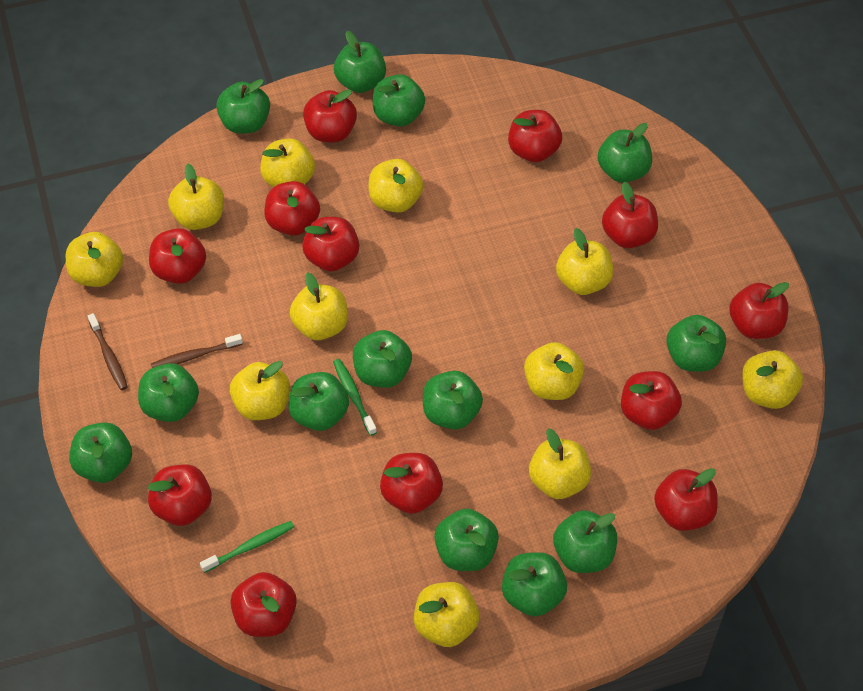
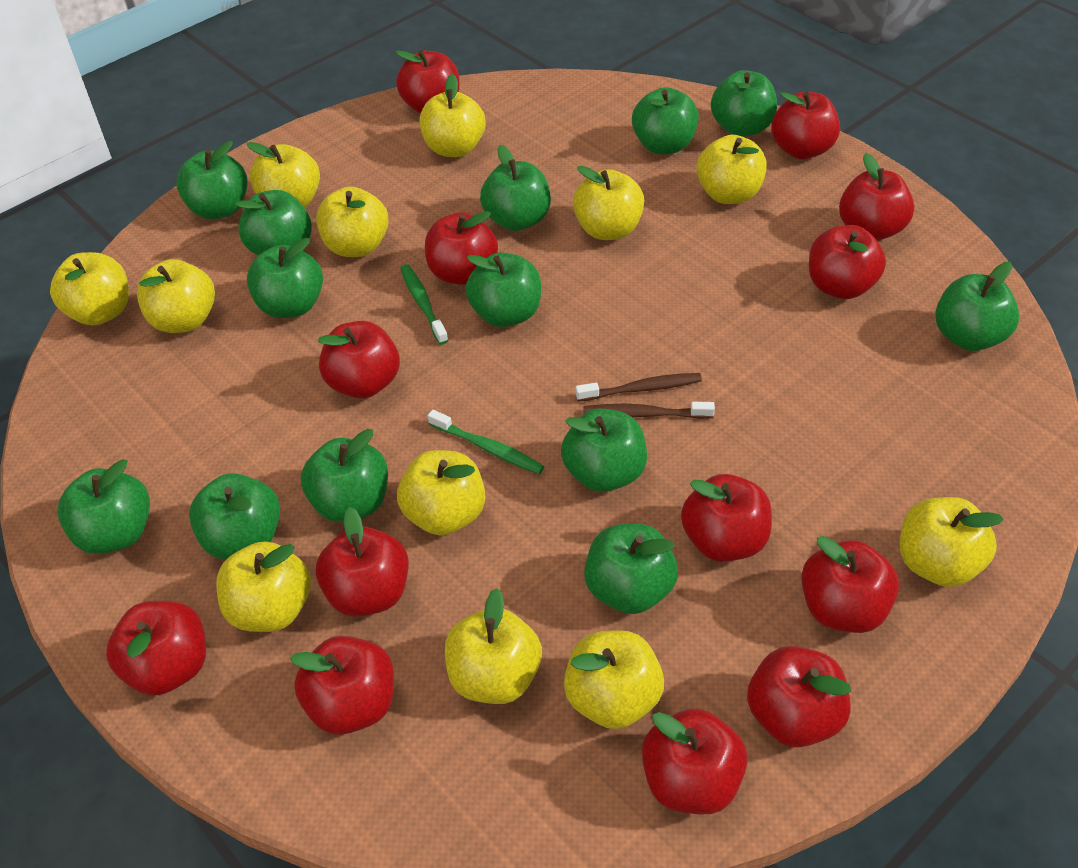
red apple: [148,464,212,526] [149,228,206,284] [230,572,297,637] [264,181,320,236] [302,217,359,271] [303,89,357,142] [380,453,443,514] [508,110,562,162] [602,182,658,248] [621,371,682,430] [654,468,718,531] [729,282,789,339] = 12 -> [106,601,206,696] [290,636,394,735] [316,507,409,617] [318,321,400,399] [396,50,460,113] [425,211,498,285] [642,708,748,814] [681,474,772,562] [747,646,851,747] [771,92,840,159] [801,536,899,633] [809,225,886,299] [839,153,914,241] = 13
yellow apple: [66,232,123,287] [168,164,224,230] [230,361,290,420] [260,138,315,187] [290,272,348,340] [369,159,423,213] [414,582,480,647] [524,342,584,400] [529,428,591,499] [556,228,613,295] [742,350,803,409] = 11 -> [50,252,129,325] [137,259,215,333] [216,541,311,632] [247,142,320,208] [316,186,389,257] [397,450,485,535] [419,74,486,157] [445,588,542,704] [564,630,664,729] [573,166,644,240] [696,135,767,204] [900,497,1004,587] = 12

